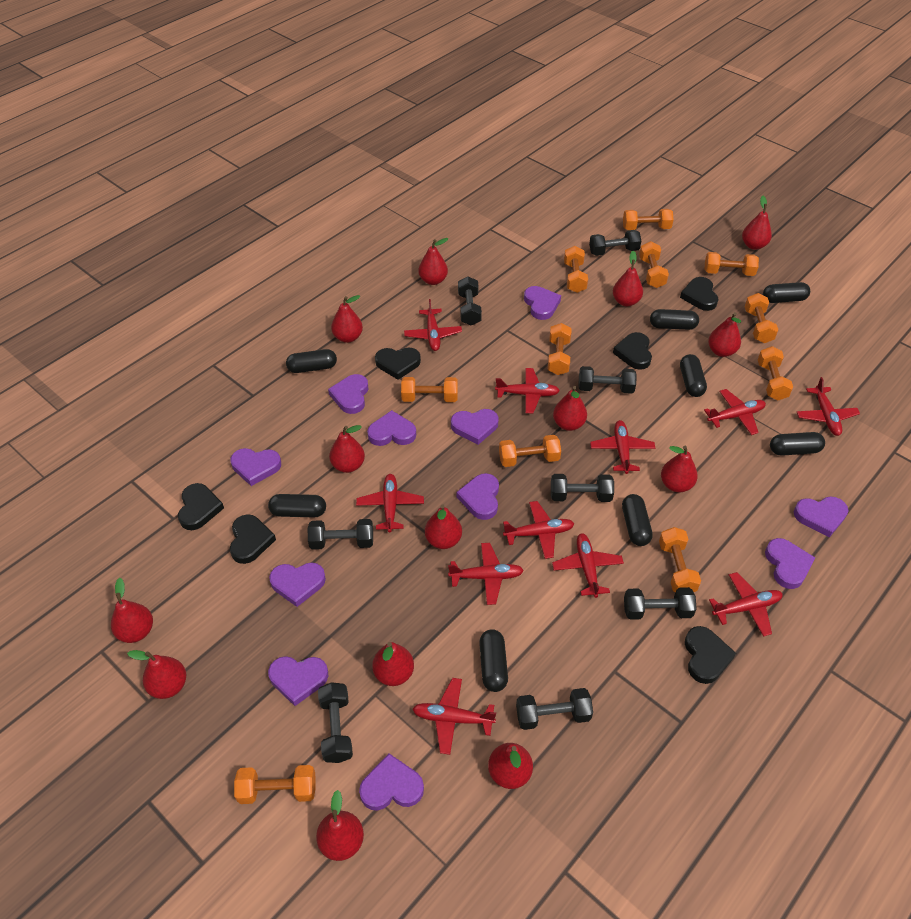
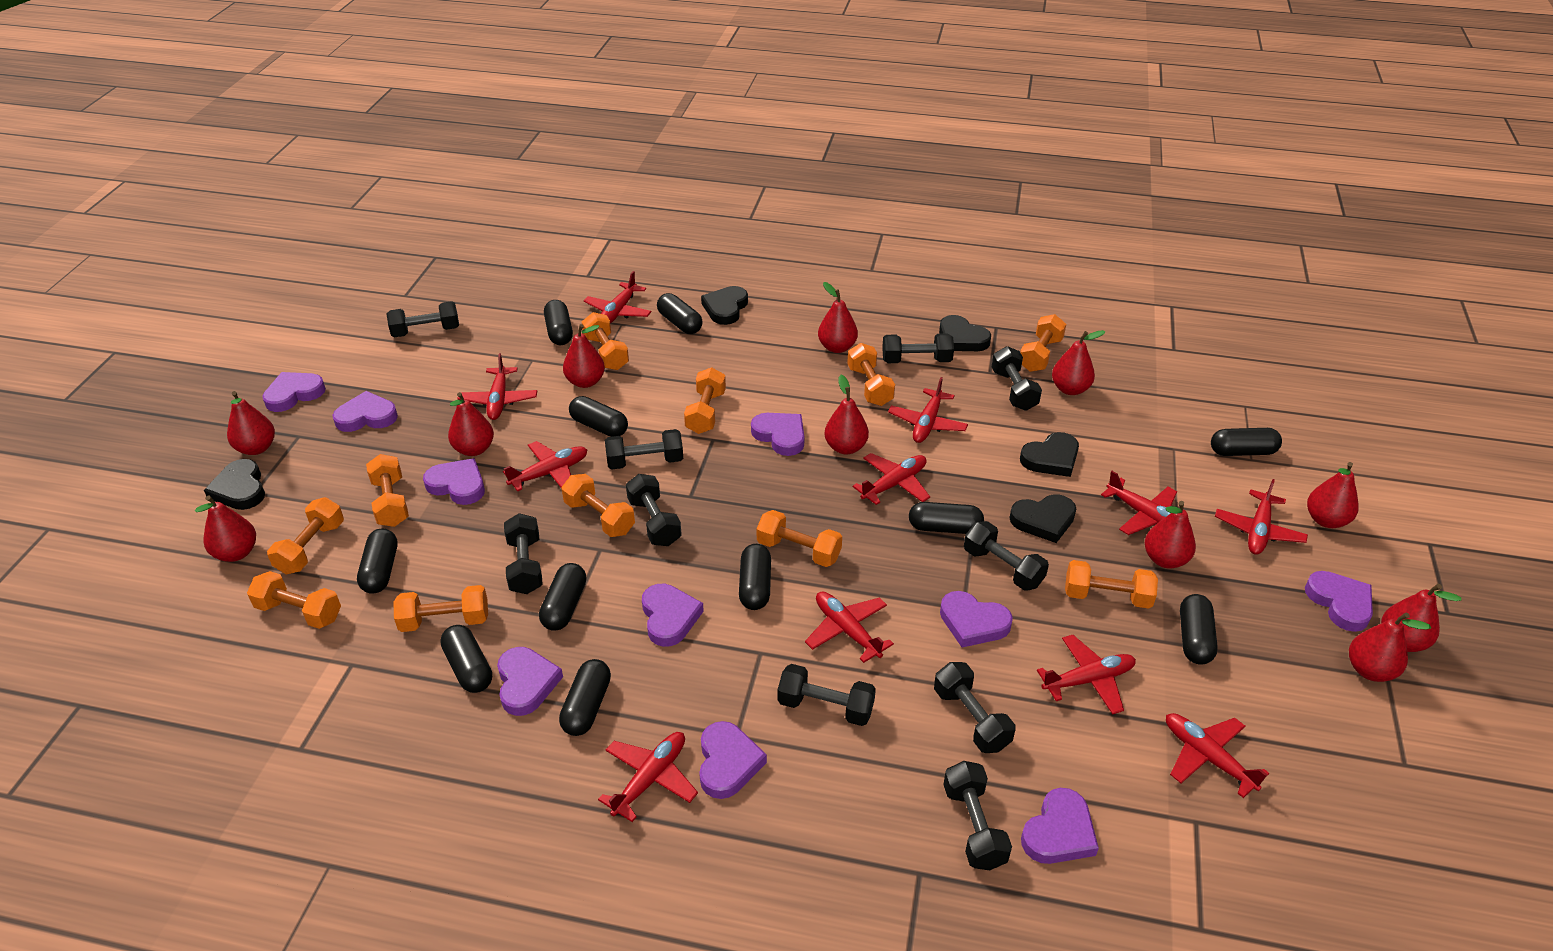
black capsule: [268,494,326,518] [286,349,337,373] [479,629,508,692] [622,494,653,546] [650,309,699,330] [680,354,707,397] [763,282,810,303] [770,432,825,456] = 8 -> [357,529,398,594] [440,625,492,693] [539,563,586,631] [544,300,573,345] [559,659,611,736] [569,396,628,437] [657,293,703,334] [739,544,771,610] [909,502,984,534] [1180,594,1218,665] [1211,428,1282,456] = 11
black dumbbell: [308,519,373,550] [318,682,353,763] [458,277,482,326] [516,688,593,730] [551,474,614,502] [578,366,637,394] [589,230,641,256] [624,587,696,620] = 8 -> [387,301,459,337] [504,513,543,594] [605,429,683,469] [626,474,682,546] [778,664,876,726] [882,333,954,363] [934,662,1015,753] [943,761,1012,870] [964,521,1049,591] [992,346,1042,411] = 10
black heart: [178,483,224,530] [230,514,276,564] [375,347,421,380] [613,332,652,370] [680,277,718,311] [685,626,736,684] = 6 -> [204,459,265,510] [701,286,748,325] [939,315,991,351] [1010,495,1076,543] [1020,432,1079,477] = 5
purple heart: [230,448,281,486] [268,656,328,706] [269,563,326,607] [328,374,368,414] [359,753,424,811] [367,410,416,446] [451,409,499,445] [457,473,499,520] [524,286,561,320] [765,538,815,589] [794,497,848,537] = 11 -> [262,372,326,412] [333,391,398,432] [423,458,485,505] [497,647,563,716] [642,584,704,647] [699,721,767,799] [751,413,804,456] [940,591,1013,648] [1021,788,1099,864] [1305,571,1373,632] = 10
red pear: [111,578,153,643] [127,650,186,699] [316,790,364,861] [329,425,365,473] [331,295,363,343] [372,642,414,686] [419,238,448,285] [425,504,462,549] [488,743,533,789] [553,386,587,431] [613,251,643,306] [661,446,698,492] [708,312,741,357] [742,196,772,250] = 14 -> [195,495,256,562] [227,391,275,455] [448,392,494,456] [563,324,605,388] [818,282,858,353] [824,375,869,454] [1052,330,1105,395] [1145,501,1196,568] [1307,462,1359,528] [1349,612,1431,682] [1381,584,1461,652] = 11

